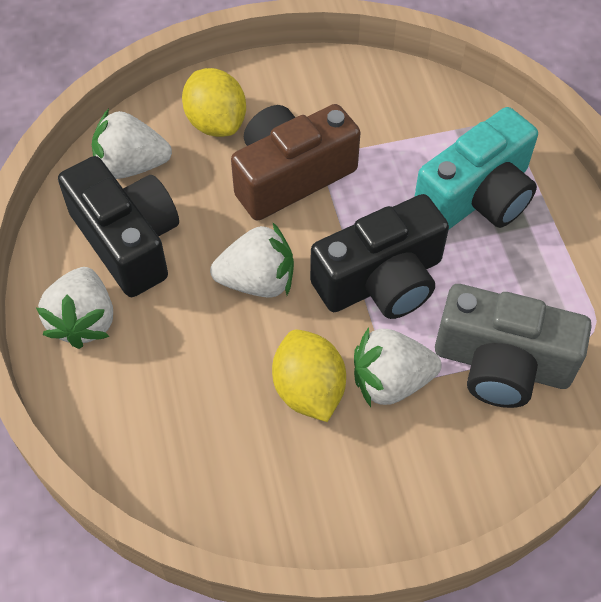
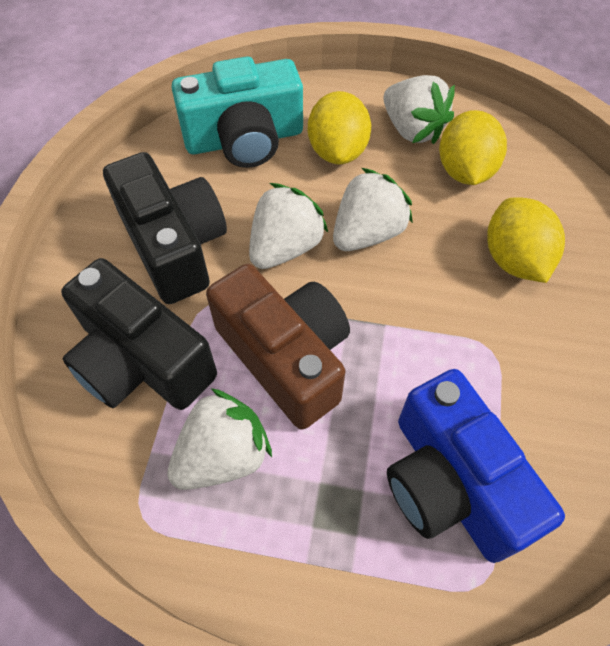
blue camera: none = 0 -> [387,369,565,563] = 1
grey camera: [435,284,592,408] = 1 -> none = 0
yellow lemon: [182,68,246,137] [272,330,346,422] = 2 -> [308,91,371,165] [439,110,507,185] [487,197,565,283] = 3

